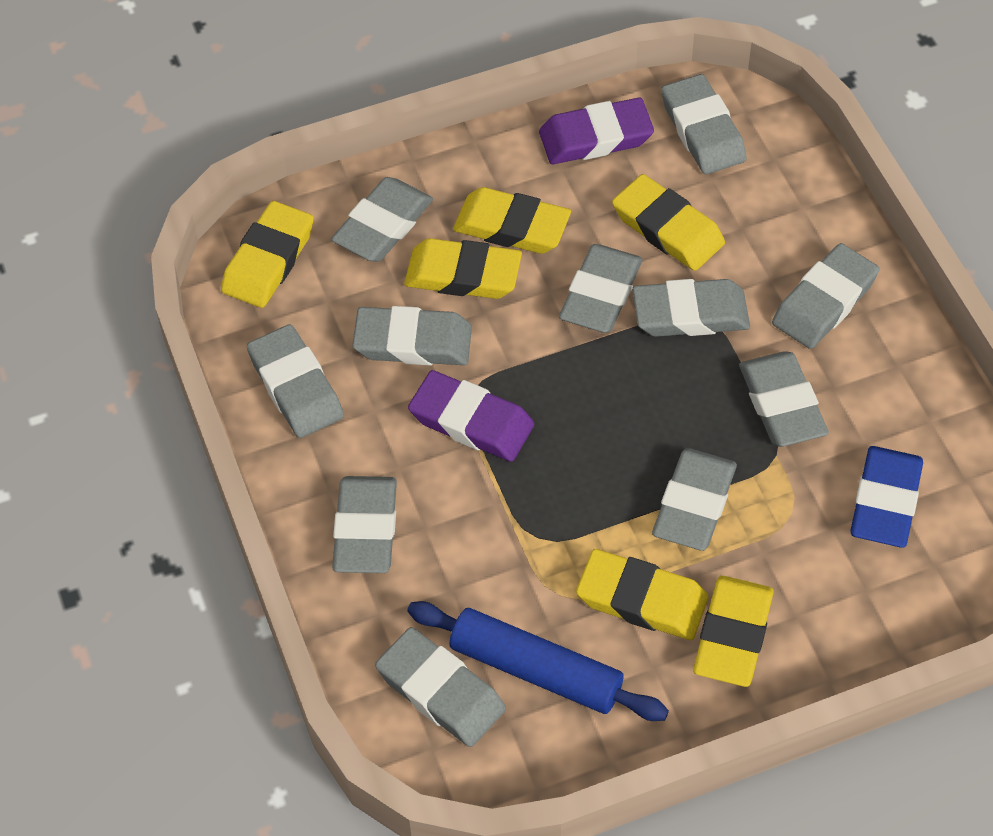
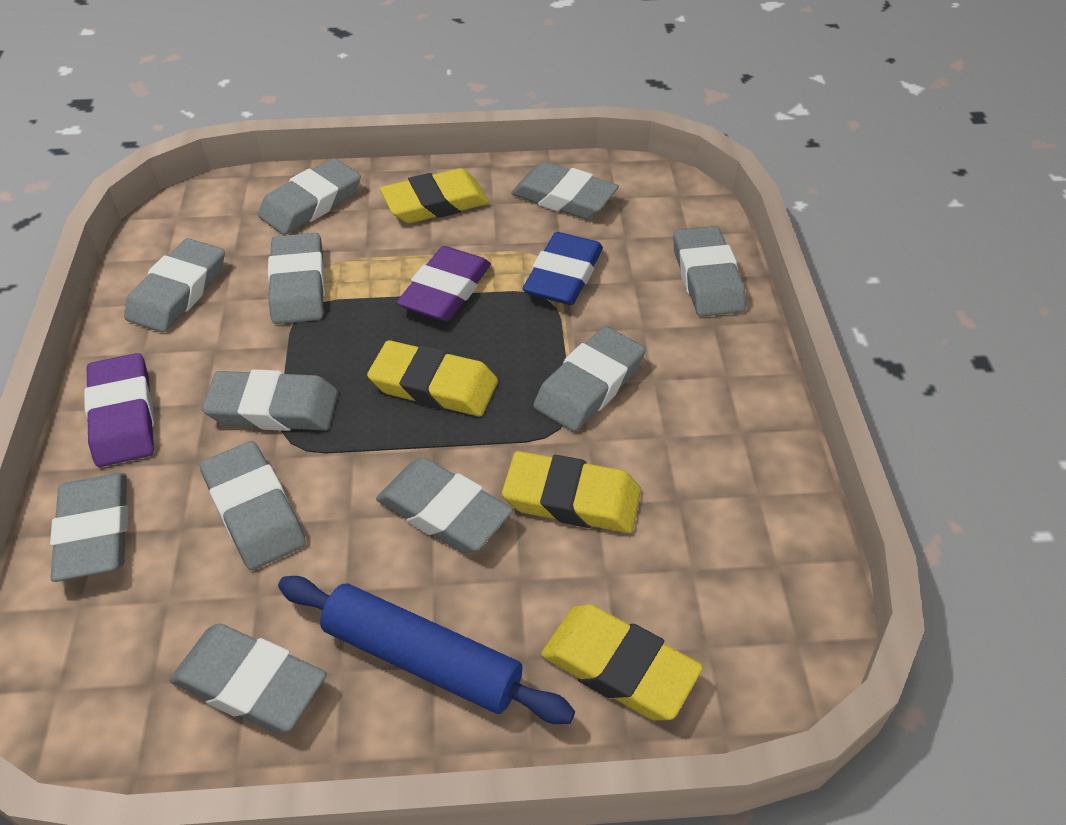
yellow eraser: [221,201,314,308] [404,238,522,299] [453,187,571,254] [576,549,709,640] [612,174,725,271] [693,576,774,687] = 6 -> [367,340,498,416] [380,168,489,223] [502,451,641,533] [541,604,703,720] = 4

